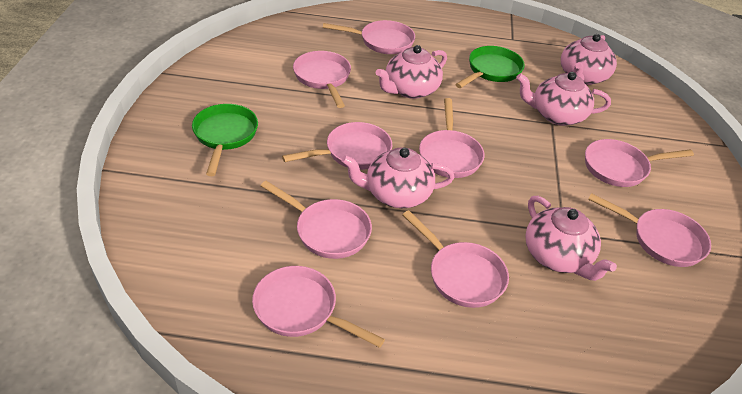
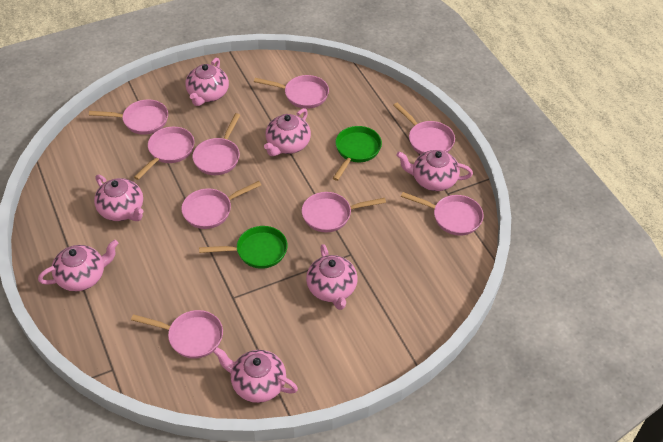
pink teapot: [341,147,454,208] [376,45,447,99] [516,72,611,126] [525,196,617,281] [561,34,617,85] = 5 -> [38,240,119,291] [94,175,144,221] [185,58,229,106] [213,347,298,403] [264,108,311,156] [306,244,358,310] [396,150,473,191] = 7

